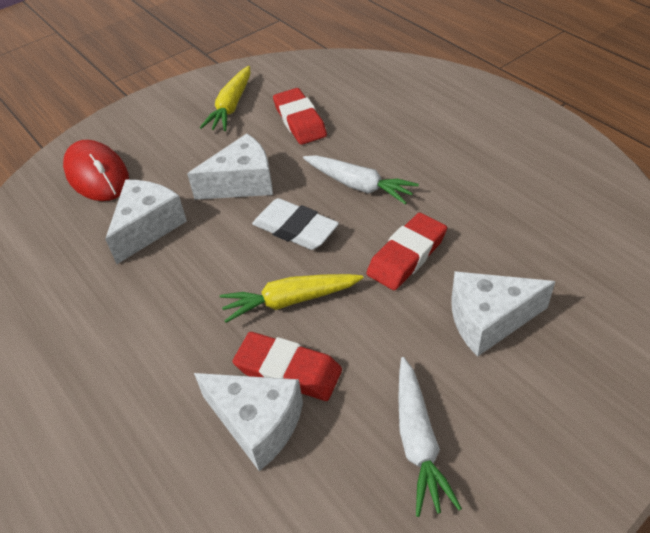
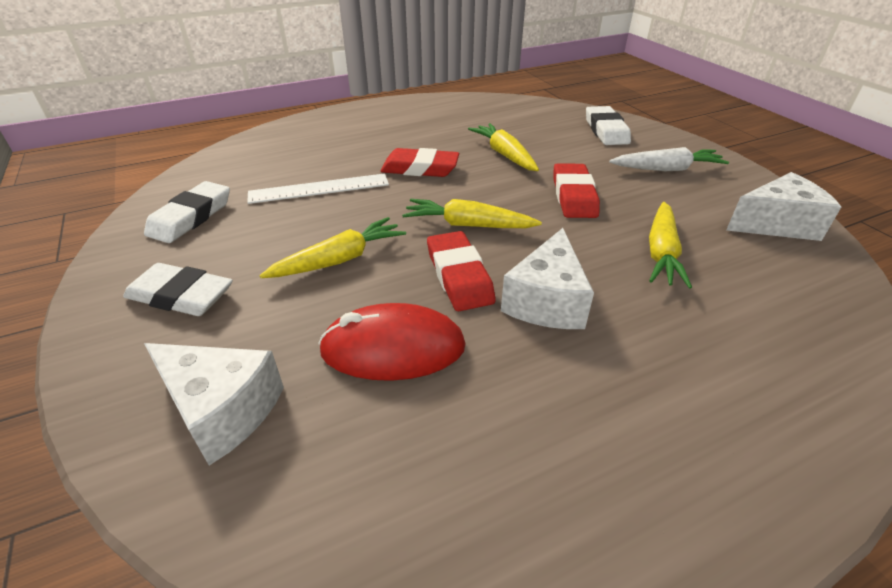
white carrot: [303,155,419,204] [398,357,462,517] = 2 -> [609,147,729,171] = 1
white cheese: [105,180,187,264] [187,134,273,200] [194,373,303,471] [452,271,555,357] = 4 -> [144,343,284,466] [501,228,594,329] [726,172,841,241] = 3
white eraser: [252,198,339,250] = 1 -> [123,263,233,316] [144,181,230,243] [586,106,631,145] = 3
white ruler: none = 0 -> [247,173,389,204] = 1
yellow carrot: [200,66,250,131] [220,274,364,323] = 2 -> [259,217,406,278] [402,199,542,228] [468,123,539,171] [649,202,692,289] = 4

